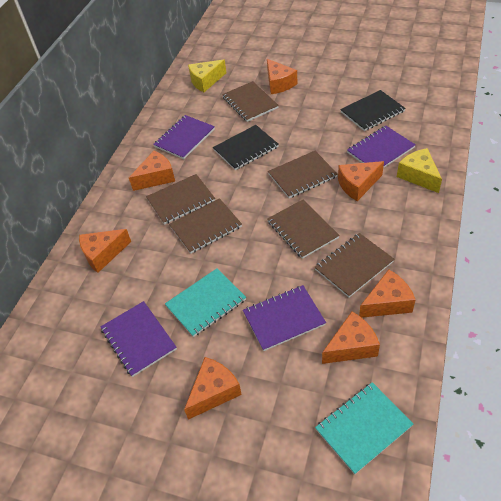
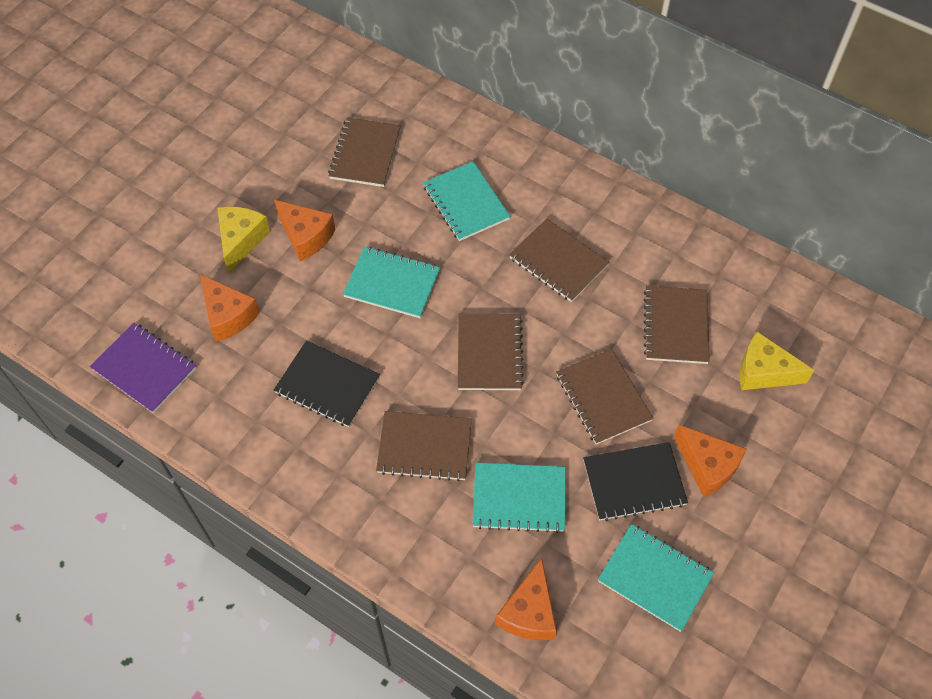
orange cheese: [79,229,131,273] [129,151,175,191] [184,357,242,420] [267,59,297,94] [322,312,380,364] [338,161,384,201] [359,269,415,318] = 7 -> [200,274,260,342] [274,200,336,261] [495,558,557,640] [674,425,747,497] = 4
purple notebook: [101,301,177,377] [153,115,215,159] [243,285,326,351] [347,126,416,168] = 4 -> [90,323,196,413] = 1
turquoise notebook: [165,268,246,337] [315,382,413,474] = 2 -> [343,246,440,318] [423,161,511,241] [472,462,565,533] [598,524,714,632] = 4

